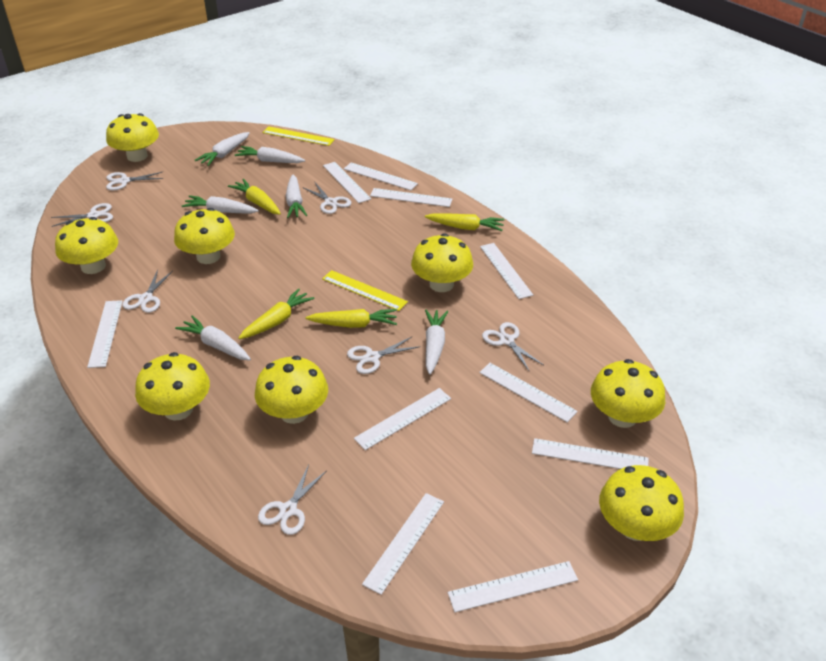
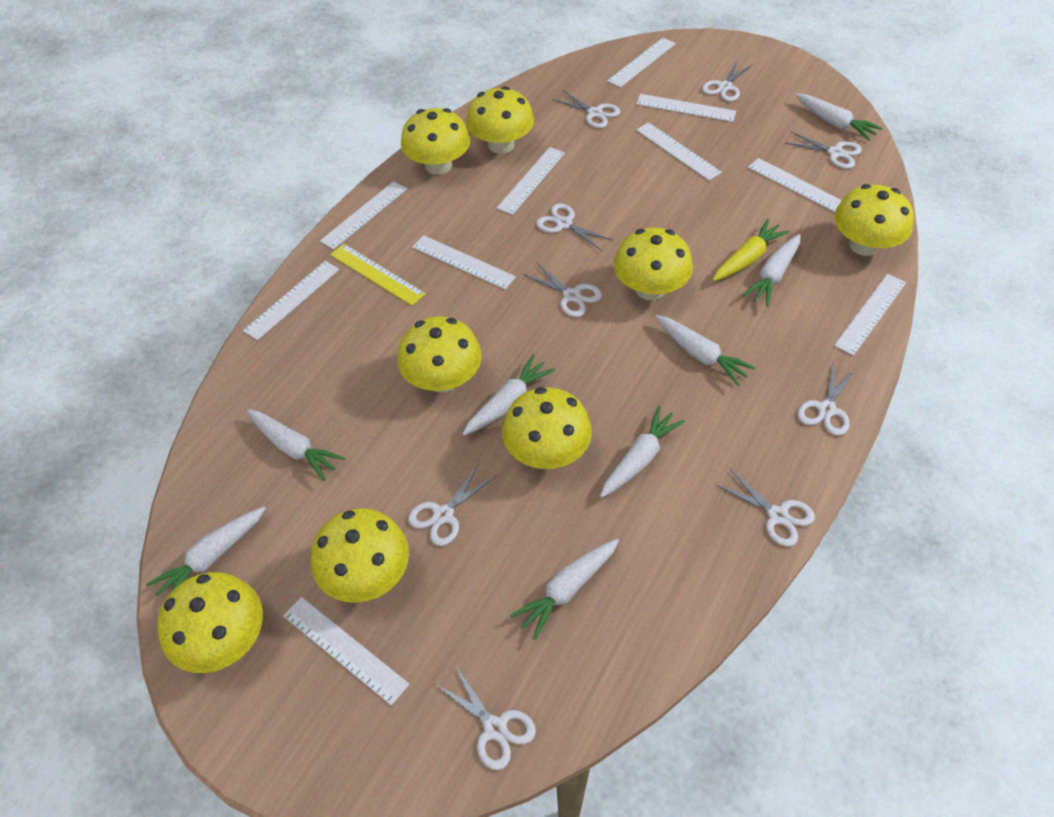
white carrot: [175,315,251,361] [182,195,259,214] [195,132,250,166] [235,146,305,163] [286,174,308,218] [425,310,448,375] = 6 -> [146,507,266,596] [247,409,345,481] [462,355,555,435] [510,539,619,640] [600,406,685,498] [655,315,756,386] [742,234,801,307] [796,94,882,141] = 8
white scissors: [51,203,113,227] [106,172,164,190] [122,270,173,313] [258,465,326,535] [304,183,351,214] [347,336,421,374] [482,322,544,371] = 7 -> [408,464,496,546] [435,665,536,770] [523,262,602,317] [536,203,612,251] [552,90,620,128] [702,61,753,101] [716,469,815,546] [785,132,862,169] [798,363,855,436] = 9
yellow carrot: [228,179,281,215] [238,289,314,339] [306,309,397,328] [425,213,505,231] = 4 -> [713,219,790,281] = 1
yellow ruler: [262,126,335,146] [322,270,408,311] = 2 -> [330,244,426,306] = 1

